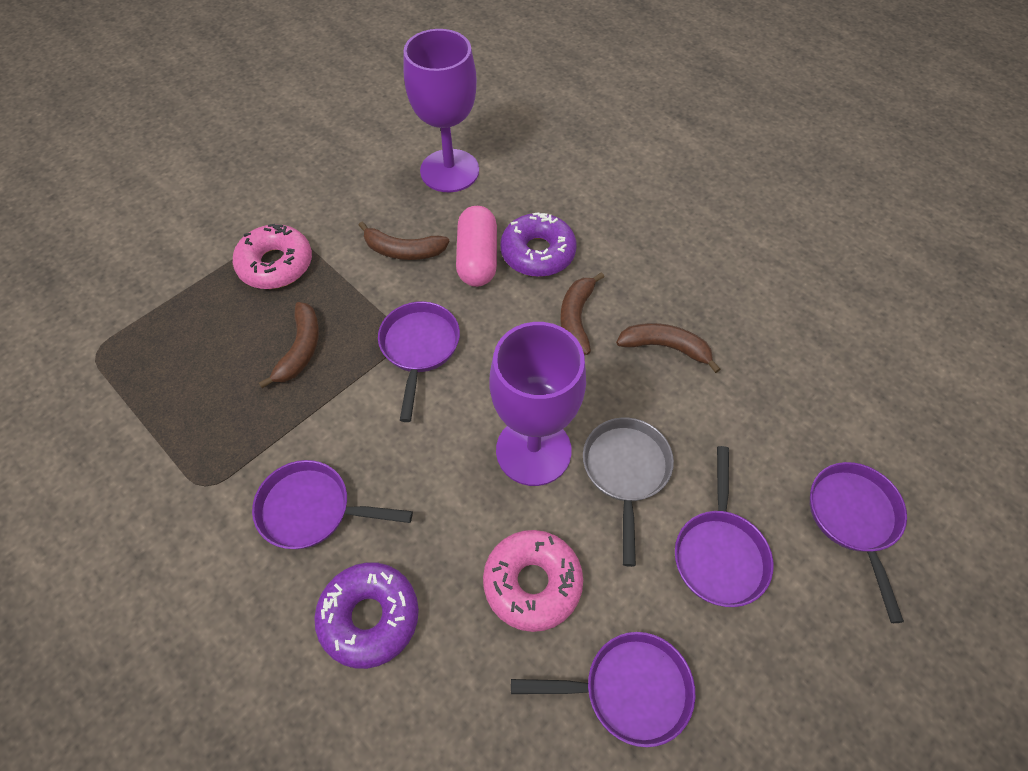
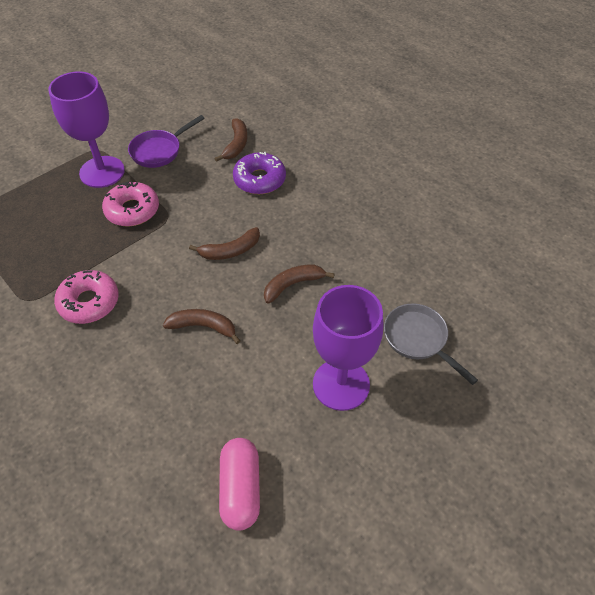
purple donut: [314,562,419,669] [500,212,577,277] = 2 -> [233,152,286,194] = 1
purple pan: [252,460,413,549] [378,301,460,422] [511,632,696,747] [675,446,774,607] [810,462,907,623] = 5 -> [128,115,205,168] = 1

